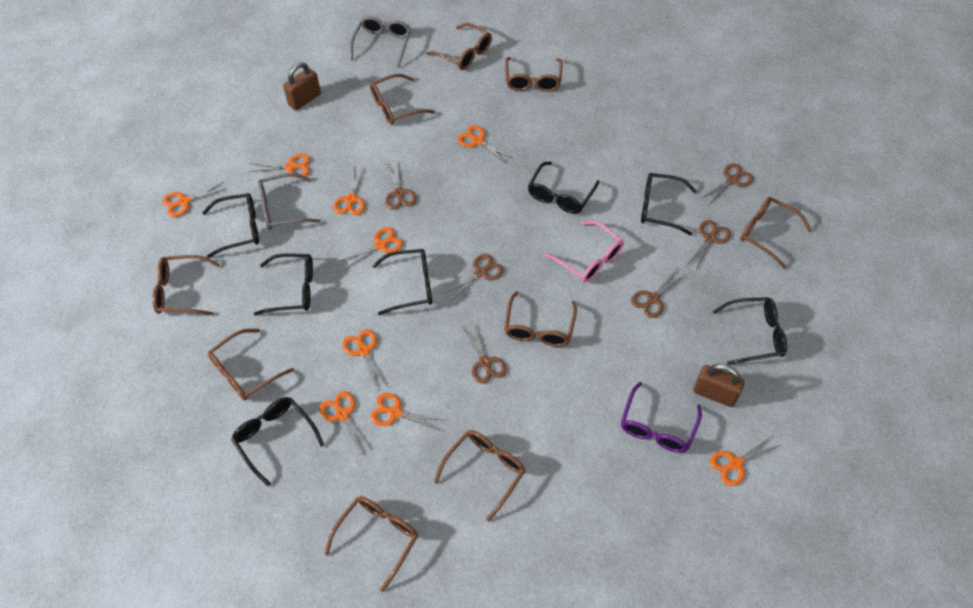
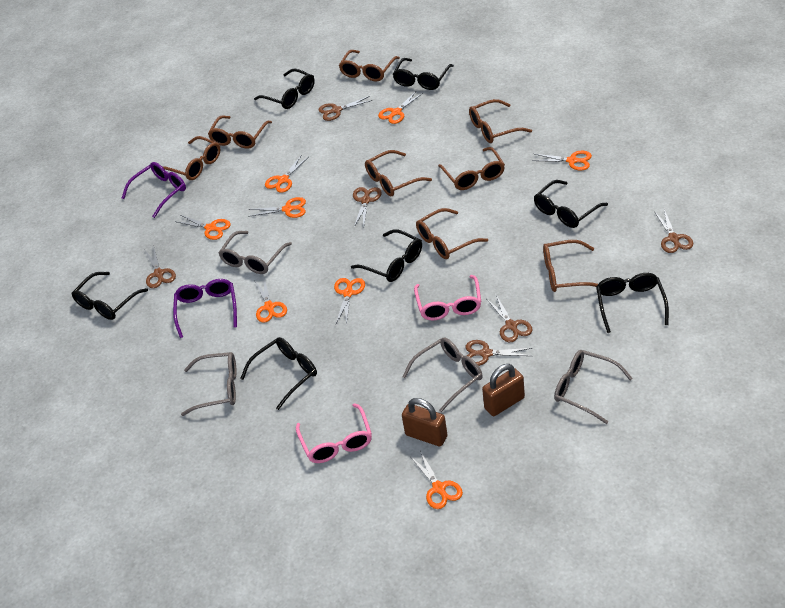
brown glasses: [152,255,220,315] [208,329,294,401] [325,496,419,592] [370,74,435,125] [426,23,492,70] [434,430,526,521] [504,291,577,347] [505,57,563,92] [740,197,812,269] = 9 -> [162,136,221,180] [208,116,272,149] [339,50,400,81] [365,150,432,196] [416,208,488,259] [438,147,505,190] [469,99,532,143] [543,240,598,292] = 8
grey glasses: [258,173,321,230] [350,16,411,68] = 2 -> [181,352,237,416] [219,231,292,274] [402,338,483,412] [554,350,633,424] = 4
orange scissors: [163,182,227,217] [249,154,310,178] [319,391,372,456] [333,167,365,215] [340,227,403,269] [343,329,388,391] [371,393,442,431] [458,125,512,164] [710,435,780,486] = 9 -> [177,215,231,240] [248,197,306,218] [254,279,287,323] [265,156,309,193] [334,278,365,325] [378,91,423,124] [410,451,463,509] [532,151,592,170] = 8
pink glasses: [544,221,624,283] = 1 -> [296,403,372,463] [414,275,481,320] = 2
purple glasses: [621,382,702,453] = 1 -> [122,162,186,218] [173,279,237,338] = 2

